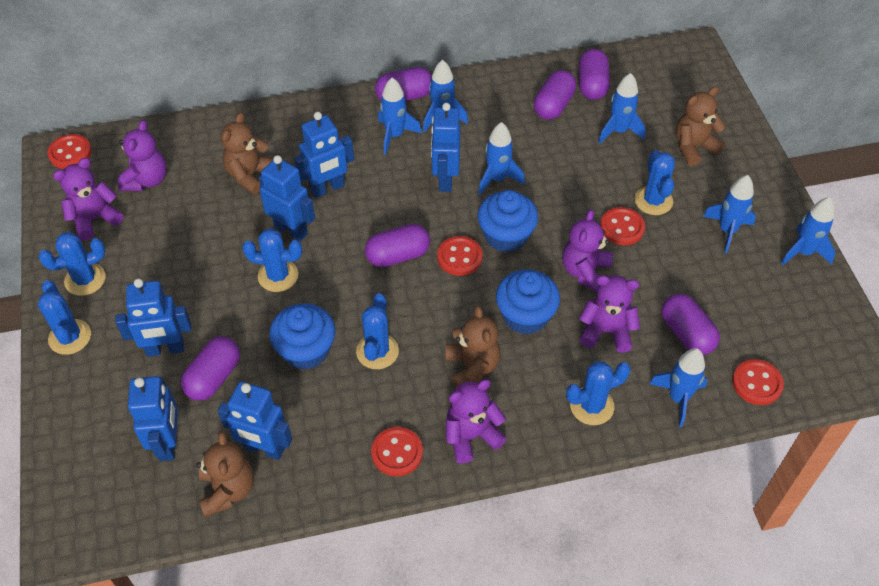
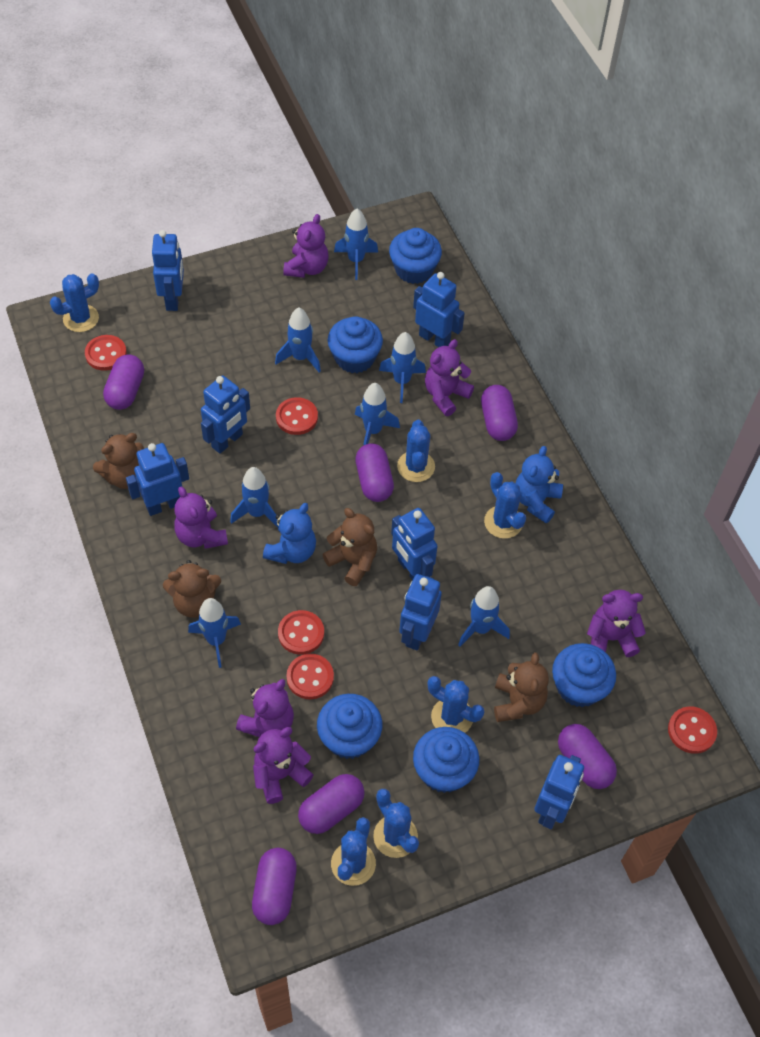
blue cupcake: [269,303,335,370] [477,190,538,252] [496,270,560,334] = 3 -> [317,694,383,759] [328,316,383,373] [389,228,442,284] [413,727,479,793] [552,643,616,707] = 5
blue robot: [115,279,191,357] [128,376,178,461] [218,381,292,460] [259,155,315,242] [294,112,354,198] [431,103,460,192] = 6 -> [126,443,189,516] [152,230,184,311] [201,376,250,453] [391,508,437,580] [399,574,442,651] [413,272,465,347] [534,755,584,830] = 7
blue teddy bear: none = 0 -> [263,503,316,564] [515,446,563,523] = 2
purple teddy bear: [53,158,123,240] [118,120,167,191] [446,379,507,464] [562,209,613,292] [579,275,640,353] = 5 -> [174,487,228,549] [236,679,294,737] [253,727,314,804] [283,214,329,278] [425,339,474,416] [587,590,646,657] = 6

